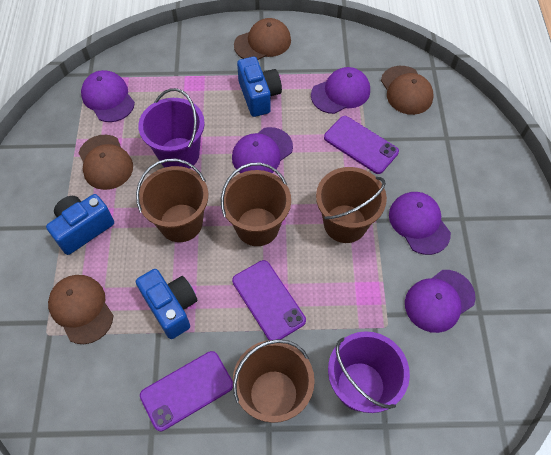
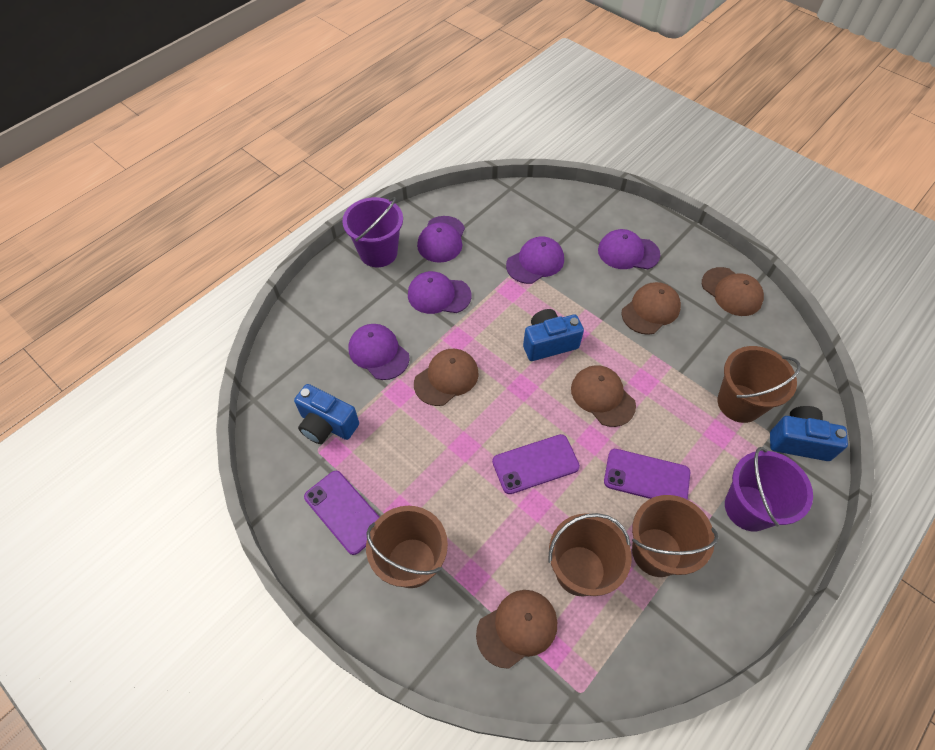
brown cap: [48,275,114,344] [79,135,133,190] [234,18,291,60] [381,66,434,115] = 4 -> [414,349,479,406] [476,590,557,669] [571,365,636,427] [621,282,681,335] [702,267,764,316] = 5

